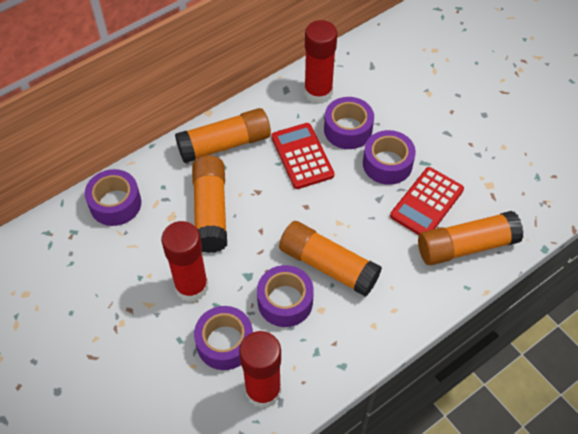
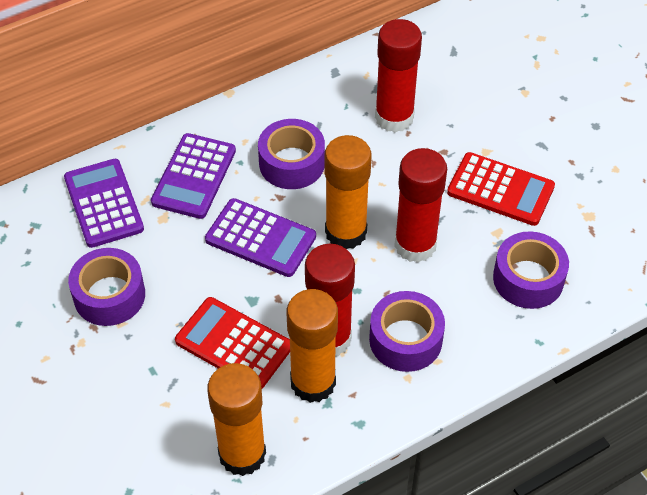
orange glue stick: [175,108,271,163] [192,156,227,253] [279,221,382,297] [418,211,524,265] = 4 -> [207,363,266,476] [287,289,338,403] [325,135,371,249] = 3
purple calculator: none = 0 -> [64,159,144,248] [151,133,236,219] [205,198,316,277] = 3
purple tape: [85,169,141,226] [194,306,253,370] [257,265,314,327] [324,97,374,149] [363,130,416,185] = 5 -> [68,248,145,326] [258,119,325,189] [369,291,445,372] [493,231,569,309] = 4

